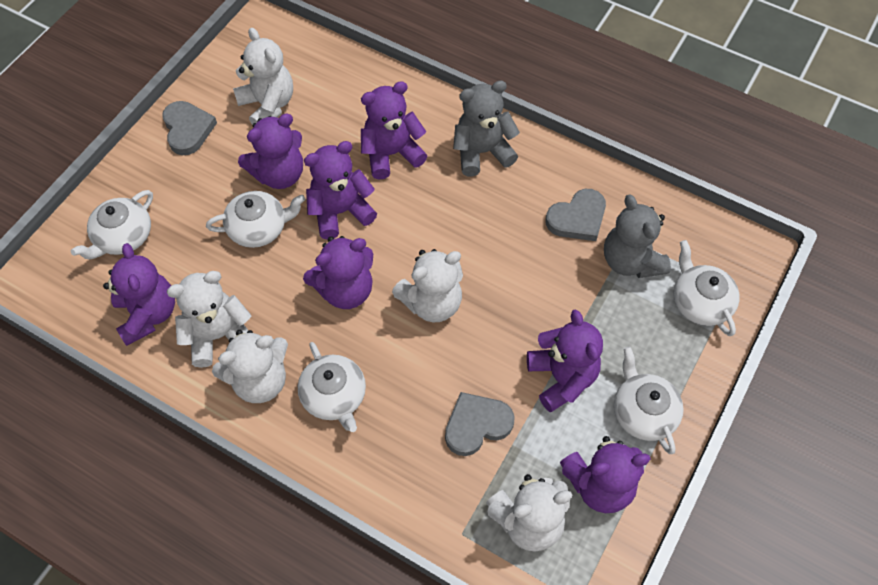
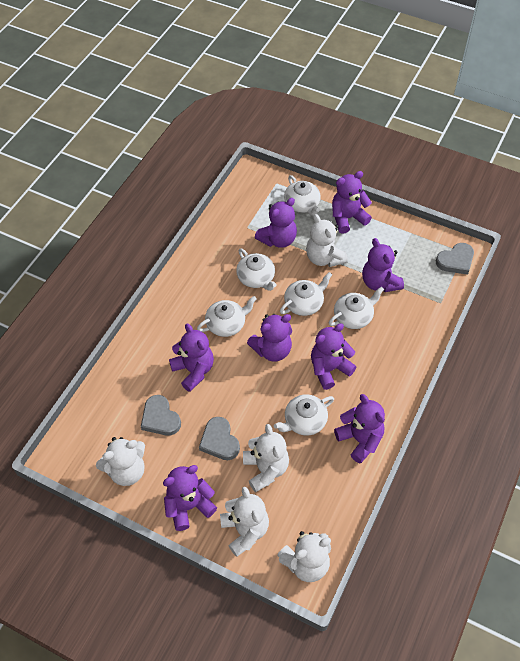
grey teddy bear: [453,81,520,177] [604,194,671,278] = 2 -> none = 0
purple teddy bear: [103,243,175,346] [238,114,303,189] [303,236,373,309] [304,141,377,240] [361,81,427,180] [527,309,603,412] [560,436,651,513] = 7 -> [163,465,217,531] [169,324,214,392] [247,314,292,362] [255,198,297,248] [311,323,356,390] [332,171,372,234] [334,394,385,464] [362,238,404,292] = 8
white teapot: [71,190,153,259] [206,191,305,248] [298,342,366,432] [614,347,684,454] [673,240,740,336] = 5 -> [197,296,257,337] [236,248,277,291] [274,394,334,435] [280,272,332,316] [284,175,321,216] [329,287,384,329] = 6

